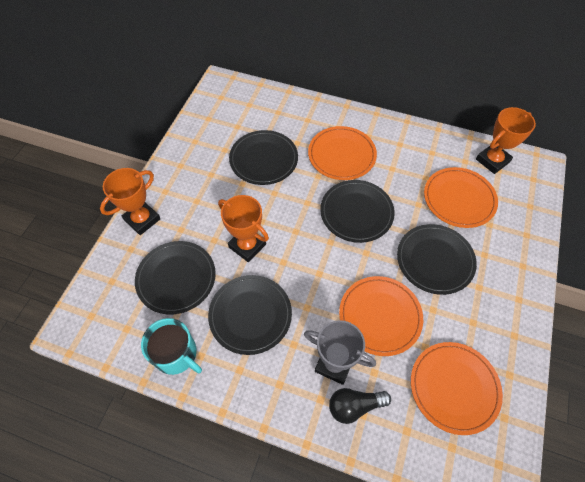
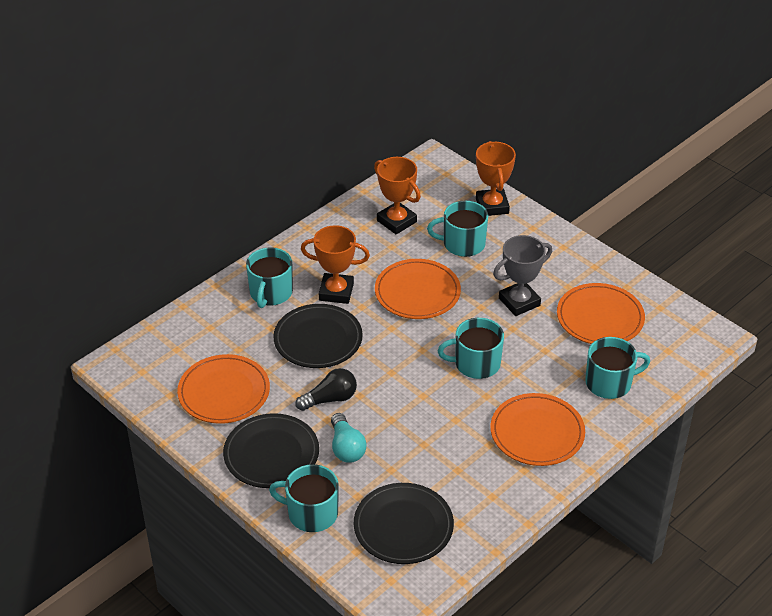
black plate: [135,241,216,315] [208,275,292,355] [229,130,298,185] [320,180,395,243] [397,224,477,295] = 5 -> [223,413,319,488] [273,304,363,368] [354,483,454,564] = 3
turquoise light bulb: none = 0 -> [331,413,367,463] = 1
turquoise mug: [141,318,202,375] = 1 -> [246,247,293,308] [269,464,339,532] [427,201,488,257] [438,318,504,379] [585,337,650,399] = 5

